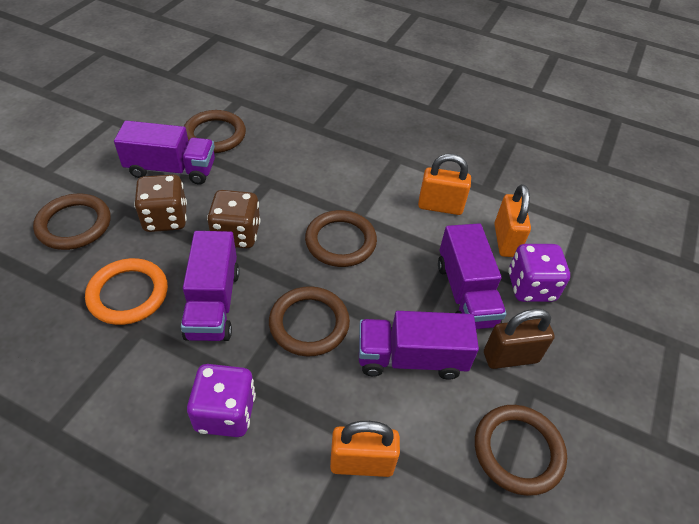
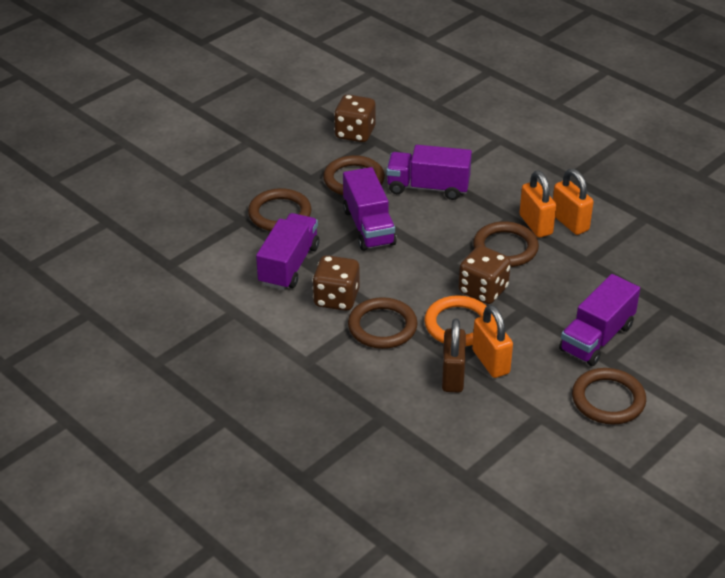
brown dice: [134,174,187,232] [207,190,261,248] = 2 -> [312,255,360,311] [334,94,376,142] [458,246,511,304] = 3
purple dice: [187,364,256,437] [508,244,570,302] = 2 -> none = 0

